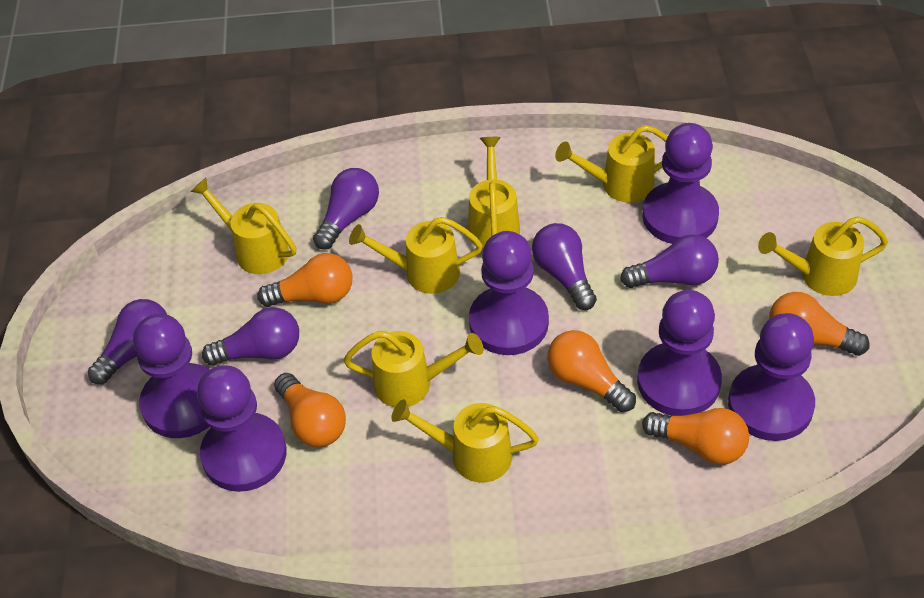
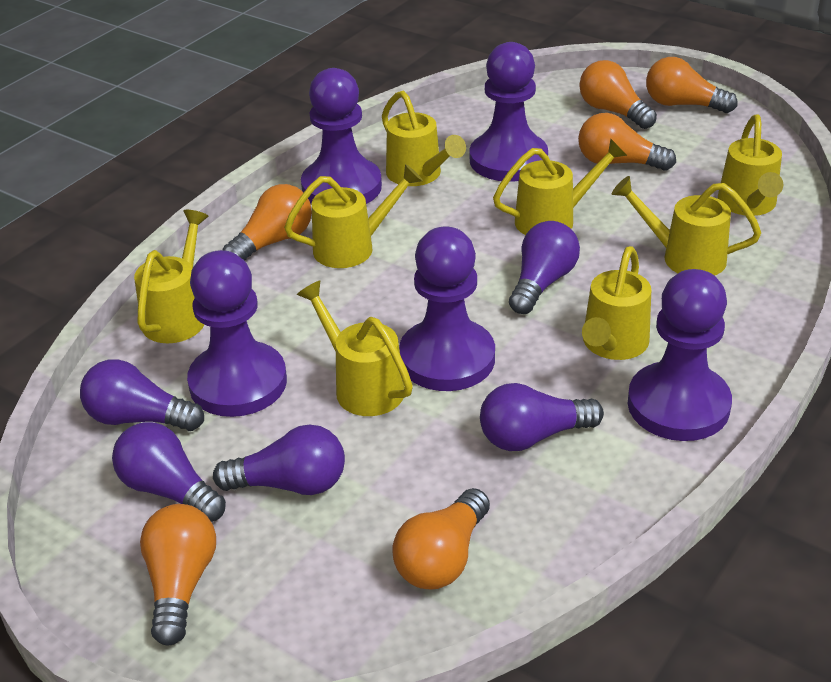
orange light bulb: [257,253,353,307] [274,373,346,447] [547,330,636,412] [642,408,749,465] [769,292,870,356] = 5 -> [140,504,216,645] [223,184,312,261] [392,488,490,590] [578,113,676,171] [579,60,657,129] [646,57,737,113] = 6
purple pawn: [133,314,210,438] [197,365,287,492] [469,231,549,355] [637,290,722,416] [642,123,719,244] [728,313,815,441] = 6 -> [187,250,287,417] [301,68,382,204] [399,227,495,391] [470,42,548,182] [628,269,732,441] = 5
yellow watering can: [190,178,296,274] [343,331,484,407] [349,217,483,294] [391,399,539,483] [468,137,520,249] [555,125,668,203] [758,216,888,296] = 7 -> [134,210,209,343] [284,164,423,268] [297,280,413,416] [382,91,466,186] [493,139,627,235] [582,246,651,360] [612,176,761,276] [718,115,783,216] = 8

